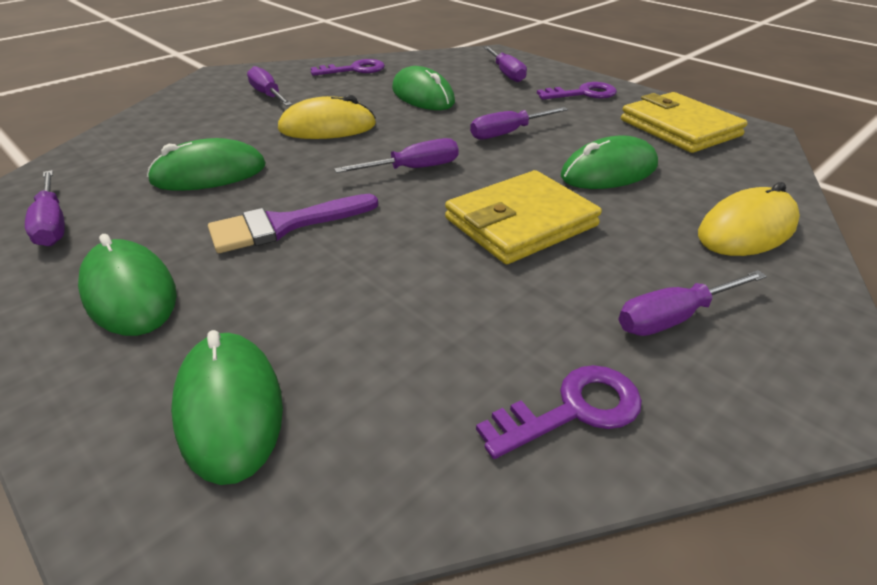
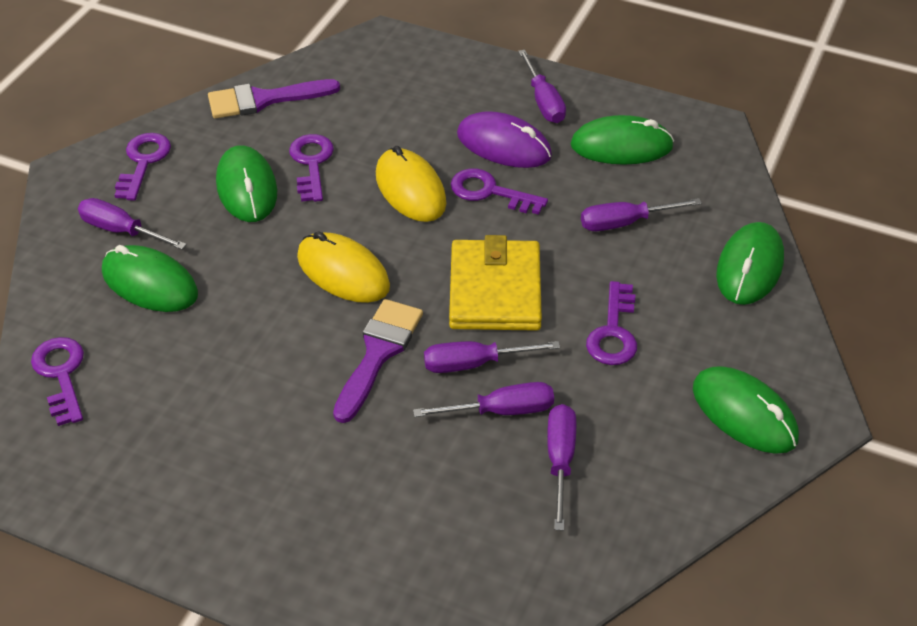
purple brush: [208,194,378,253] = 1 -> [208,79,340,119] [333,299,423,423] = 2
purple key: [311,59,385,76] [476,365,642,459] [537,82,617,100] = 3 -> [31,337,84,426] [115,133,171,201] [289,134,334,202] [451,168,548,215] [586,281,637,365] = 5
purple mouse: none = 0 -> [457,111,552,168] = 1
yellow wallet: [445,170,602,264] [621,92,748,153] = 2 -> [449,235,542,331] = 1

